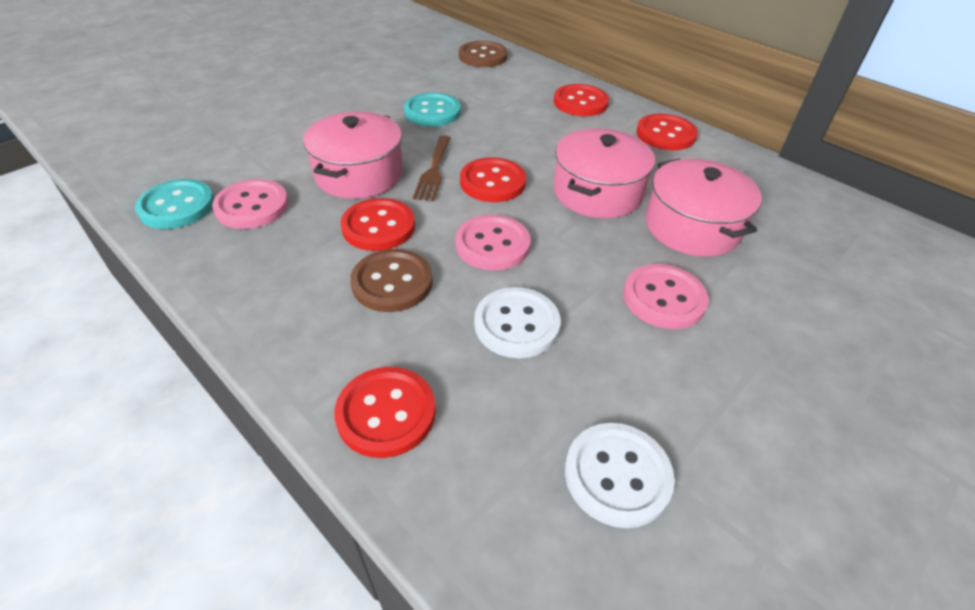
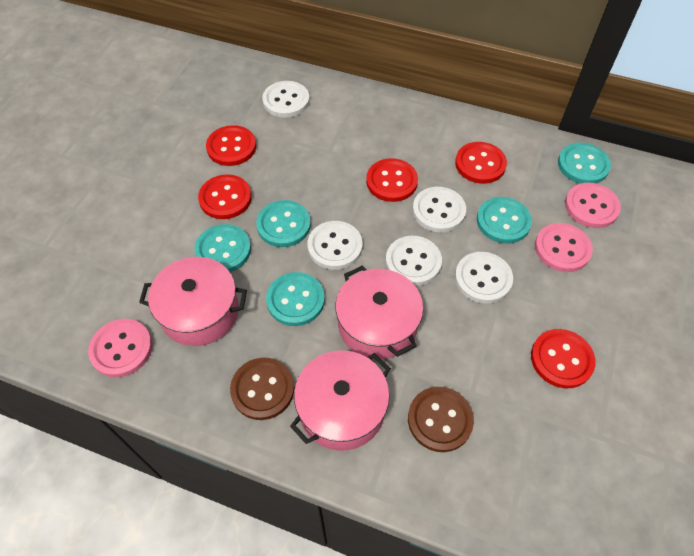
brown fork: [413,135,451,201] = 1 -> none = 0
turquoise button: [135,179,214,229] [404,92,461,127] = 2 -> [194,224,251,272] [256,200,311,247] [266,272,325,326] [477,197,532,244] [558,143,611,184] = 5
white button: [474,287,561,358] [565,423,675,528] = 2 -> [262,81,310,118] [307,221,362,270] [386,236,442,286] [413,187,466,233] [455,252,513,304] = 5

